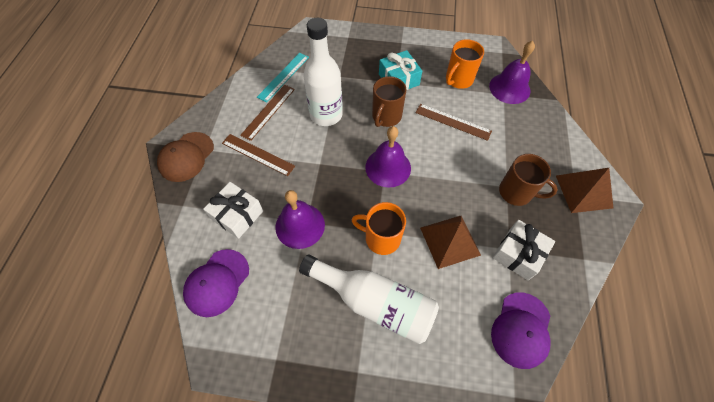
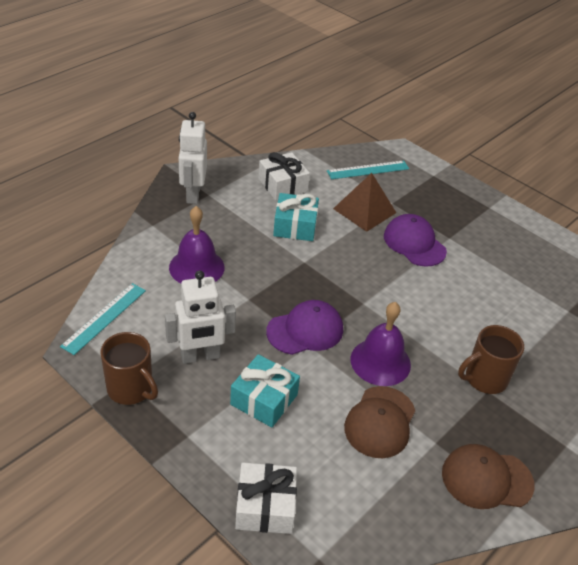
brown cap: [157,132,214,182] = 1 -> [344,386,415,458] [442,444,535,509] = 2
brown pyramid: [420,216,481,269] [556,168,613,213] = 2 -> [333,173,396,232] = 1
brown ruler: [222,134,295,176] [240,85,295,141] [415,104,492,141] = 3 -> none = 0
orange mug: [352,202,406,255] [446,39,484,89] = 2 -> none = 0
purple bell: [276,190,325,249] [365,126,411,188] [489,41,535,104] = 3 -> [169,206,225,283] [351,302,411,386] = 2
turquoise gift: [379,50,422,90] = 1 -> [230,354,300,427] [273,193,319,241] = 2
turquoise ruler: [257,53,309,103] = 1 -> [60,283,146,355] [327,161,409,179] = 2
white bottle: [299,254,439,344] [303,18,343,126] = 2 -> none = 0
white robot: none = 0 -> [165,270,236,364] [179,112,207,204] = 2

